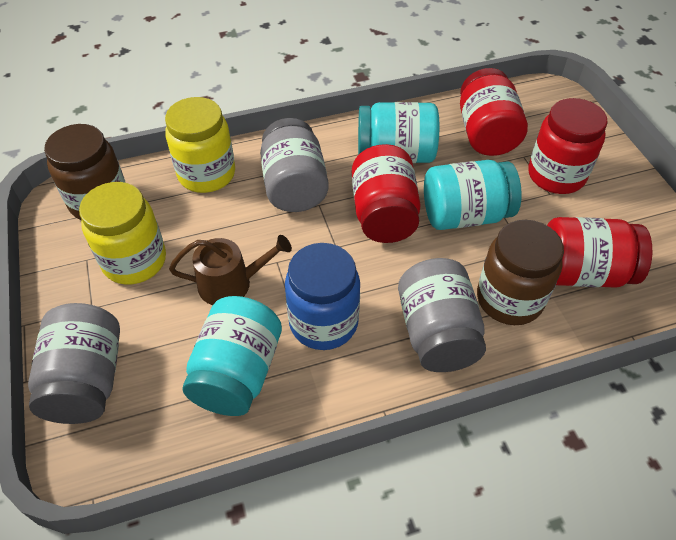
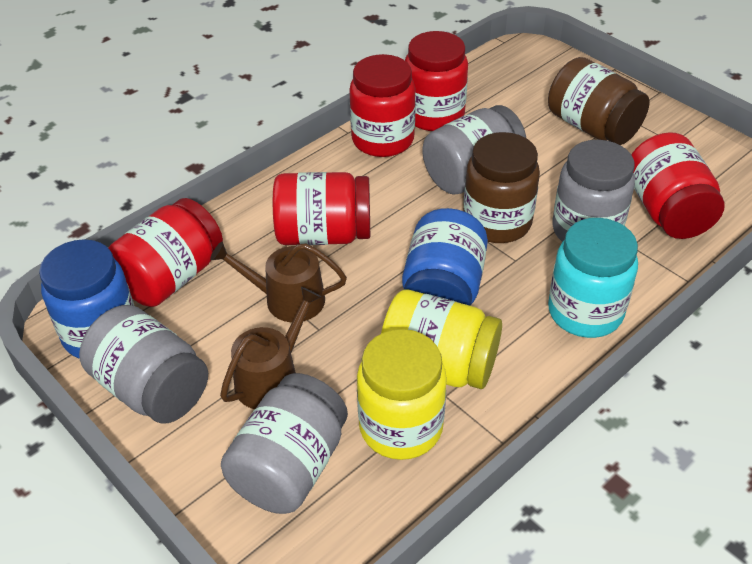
blue jar: [285,243,360,350] = 1 -> [39,239,134,359] [402,208,488,306] = 2
brown watering can: [169,235,292,305] = 1 -> [210,242,347,322] [220,287,321,409] = 2
grey jar: [28,303,120,424] [260,118,329,212] [398,258,486,372] = 3 -> [79,305,208,424] [221,373,348,514] [422,105,526,195] [552,140,635,242] = 4
red jar: [352,144,421,243] [460,68,528,156] [528,98,608,194] [547,217,652,288] = 4 -> [108,198,223,307] [273,172,370,245] [349,54,416,157] [405,31,468,131] [631,132,725,239] = 5
turquoise jar: [183,296,282,416] [358,102,439,163] [424,160,522,230] = 3 -> [548,218,638,338] = 1

